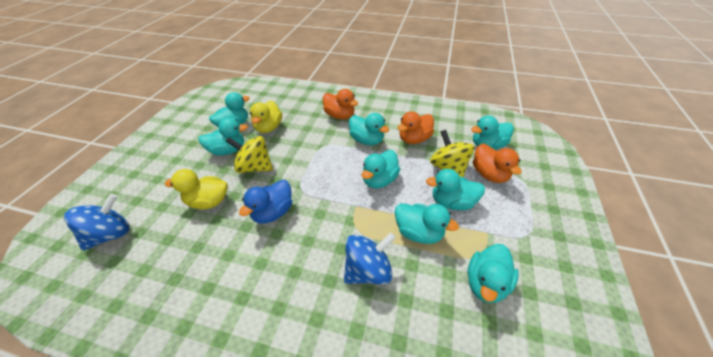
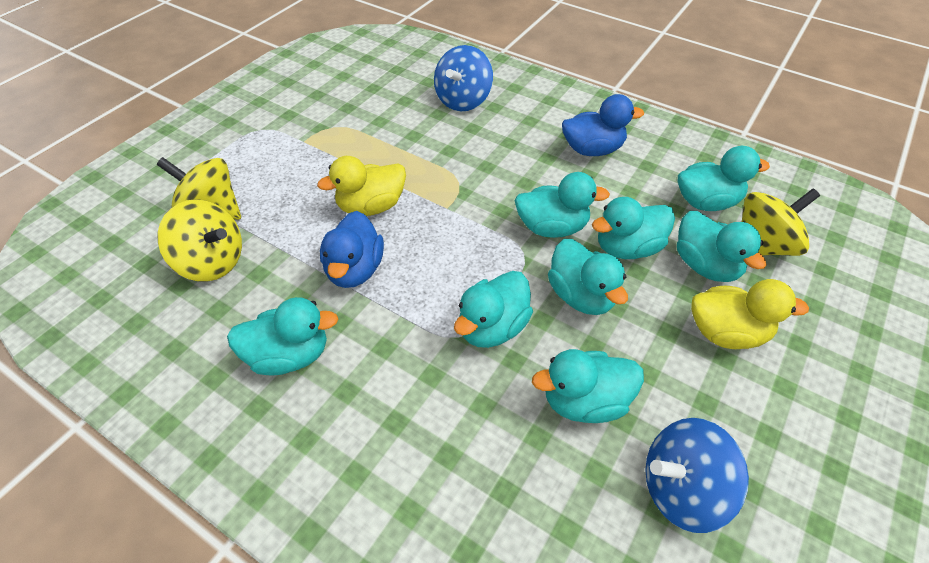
blue duck: [239,180,292,223] = 1 -> [320,211,384,288] [562,94,644,156] = 2
orange duck: [323,89,358,119] [397,111,434,144] [473,144,522,183] = 3 -> none = 0
yellow spinning top: [226,136,273,173] [430,130,474,177] = 2 -> [156,157,241,220] [158,199,242,282] [742,189,820,256] = 3

